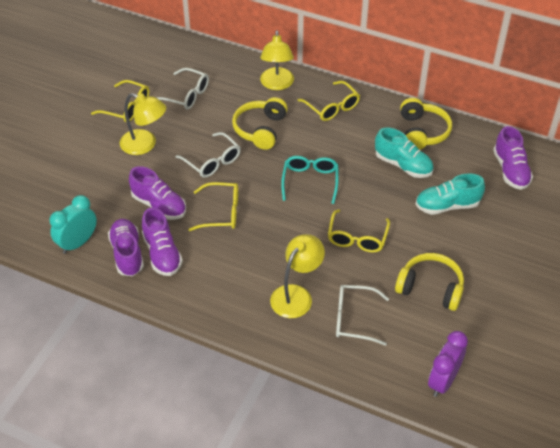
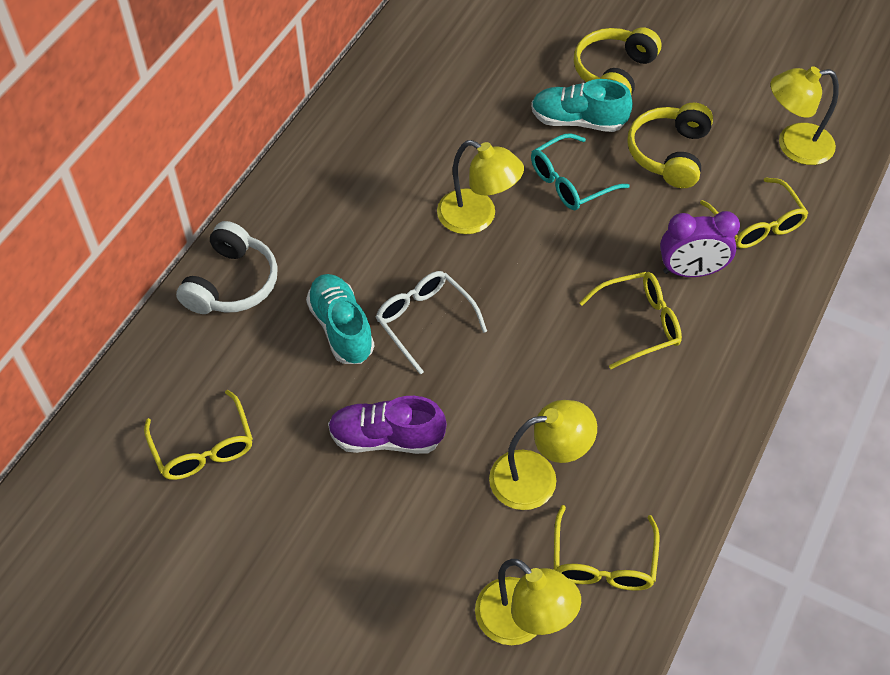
purple shoe: [108,219,144,276] [129,166,186,220] [142,208,183,276] [493,126,533,190] = 4 -> [328,396,446,454] = 1
turquoise clock: [49,195,97,254] = 1 -> none = 0
white glasses: [156,68,209,110] [176,132,241,178] [336,285,389,346] = 3 -> [376,271,487,374] = 1
white headphones: none = 0 -> [176,221,278,314] = 1
yellow headphones: [232,97,288,150] [395,253,464,311] [400,98,452,150] = 3 -> [574,27,661,94] [627,103,713,188] = 2
yellow lamp: [120,93,166,155] [260,30,294,90] [270,234,325,318] = 3 -> [437,140,524,234] [475,559,581,645] [489,400,597,510] [770,66,839,165] = 4

